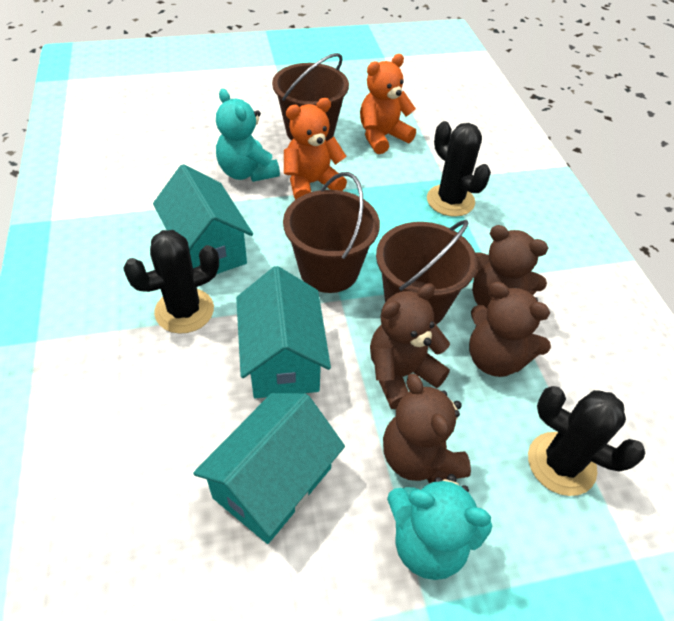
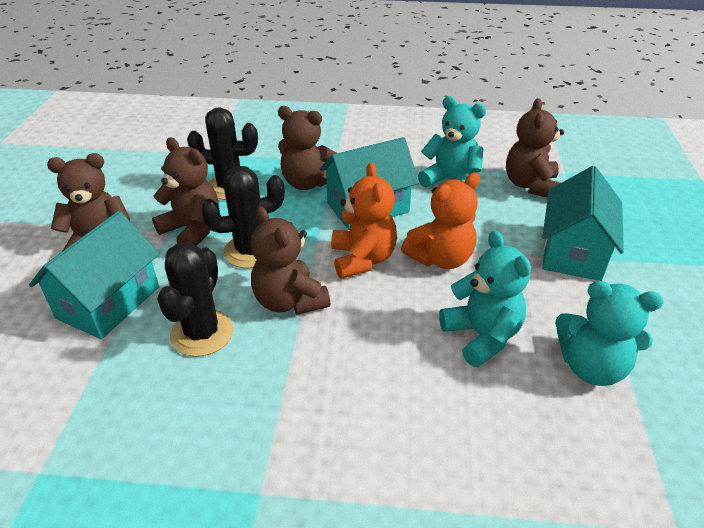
brown bucket: [272,53,349,142] [283,172,380,293] [376,220,477,324] = 3 -> none = 0
brown teddy bear: [370,283,450,410] [383,374,471,483] [469,282,551,377] [472,225,548,308] = 4 -> [47,153,131,251] [152,138,219,246] [251,207,330,315] [278,106,337,190] [506,98,564,198] = 5
turquoise teddy bear: [216,89,280,182] [387,474,492,580] = 2 -> [418,96,486,187] [439,231,531,367] [555,281,663,386] = 3

